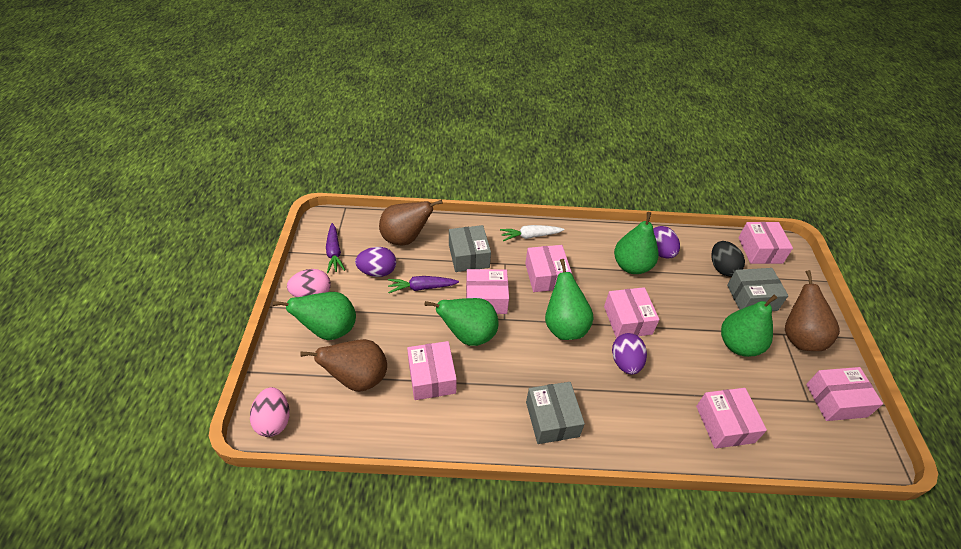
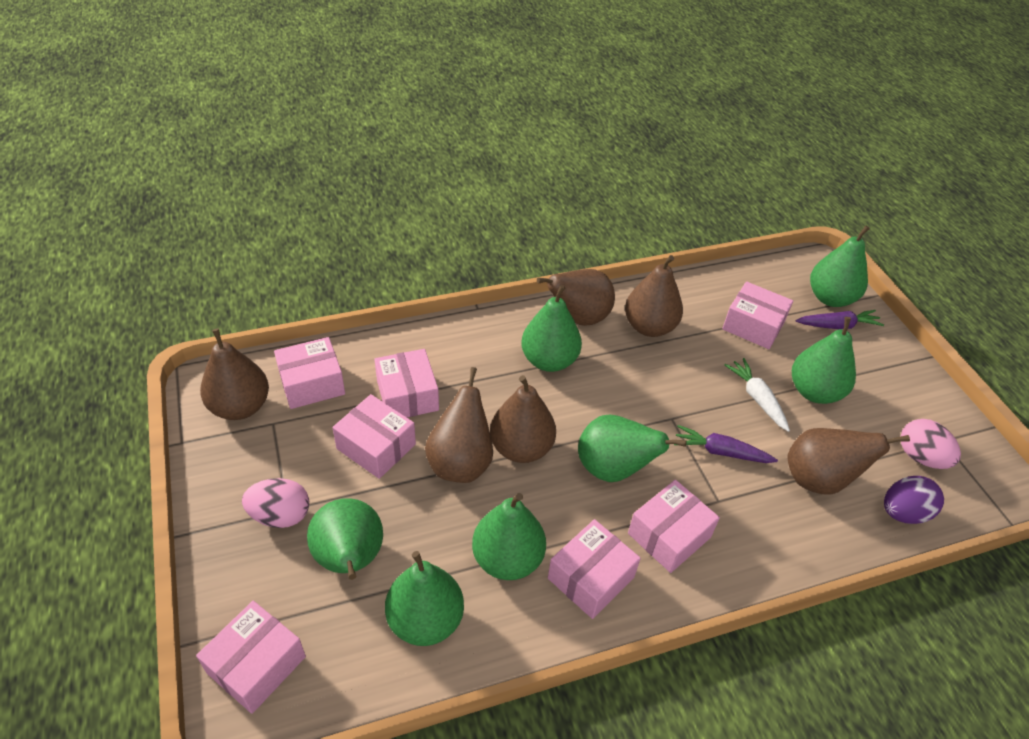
black egg: [711,241,745,276] = 1 -> none = 0
brown pear: [300,339,387,392] [379,200,443,246] [785,270,840,351] = 3 -> [200,328,269,420] [425,367,493,483] [490,375,556,463] [537,269,615,326] [625,255,683,337] [787,428,910,495] = 6
green pear: [273,292,356,340] [425,298,499,346] [545,259,594,340] [614,212,659,274] [721,295,777,357] = 5 -> [307,498,383,580] [385,551,464,646] [472,493,546,580] [521,285,582,372] [578,415,687,482] [792,317,856,404] [810,225,870,307] = 7
grey box: [449,225,491,272] [526,382,585,444] [727,268,788,311] = 3 -> none = 0
purple egg: [355,247,396,277] [612,333,647,375] [653,226,680,259] = 3 -> [884,476,944,524] = 1

